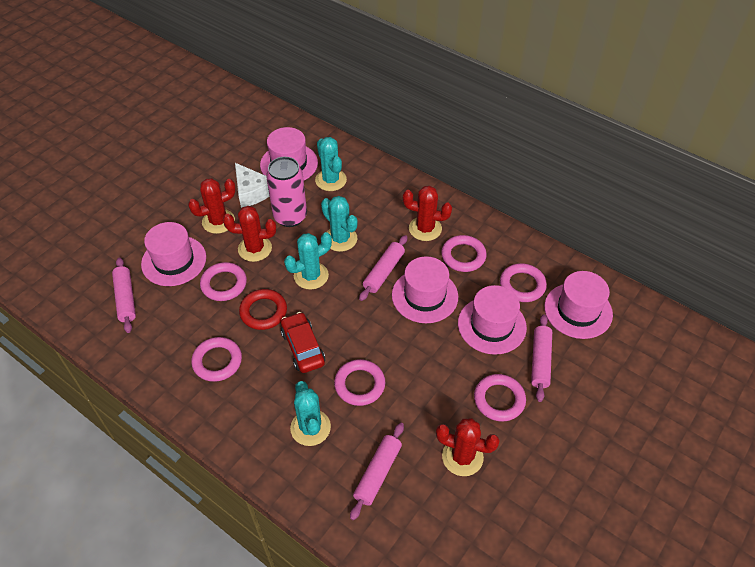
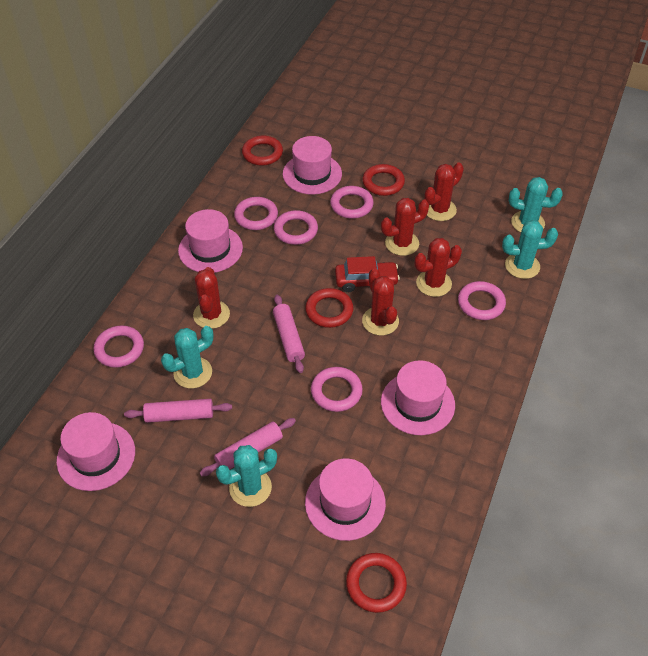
pink can: [266,157,307,227] = 1 -> none = 0
pink rolling pin: [112,257,136,333] [350,423,404,520] [359,235,407,301] [531,314,552,402] = 4 -> [124,399,232,423] [200,418,296,477] [273,295,305,373] = 3
red cactus: [188,178,236,234] [223,206,276,262] [403,186,452,241] [436,418,500,476] = 4 -> [193,267,230,329] [362,268,399,336] [381,198,429,256] [414,238,462,297] [424,163,464,221] = 5
red ring: [239,289,287,330] = 1 -> [242,136,283,166] [305,288,354,328] [346,553,407,613] [362,164,405,196] = 4
white cheese: [235,163,269,208] = 1 -> none = 0

